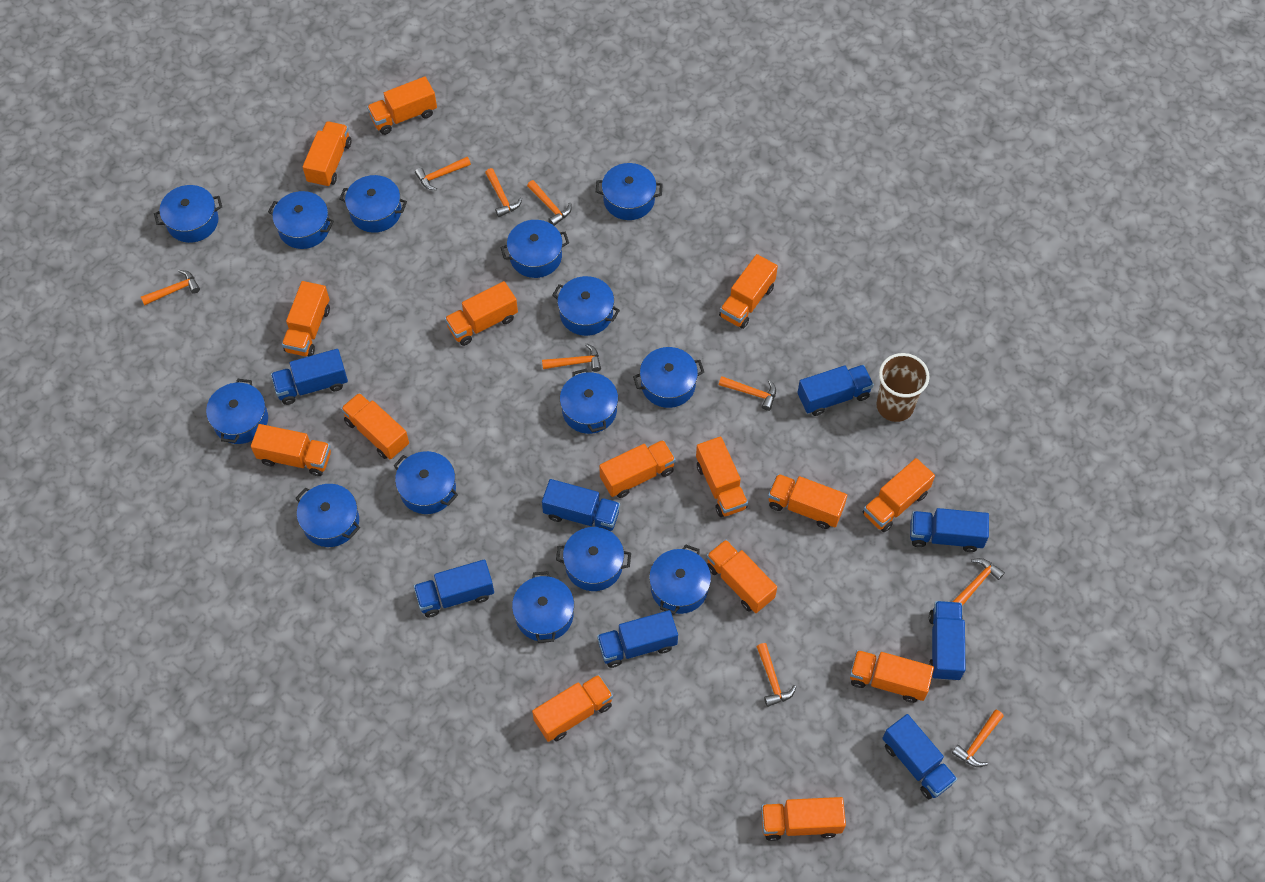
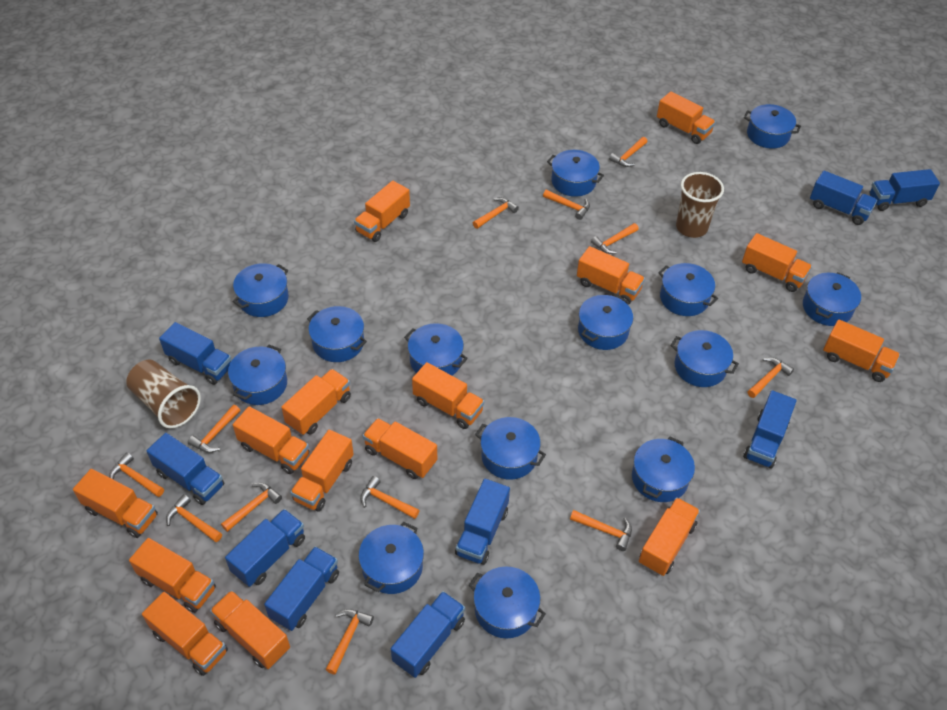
blue truck: [271,349,348,405] [414,559,494,618] [542,479,620,532] [597,610,678,668] [797,365,874,416] [882,714,957,799] [910,508,989,552] [929,601,965,681] = 8 -> [147,433,224,505] [159,322,232,385] [225,509,305,587] [264,546,339,631] [391,591,465,678] [455,479,510,565] [743,390,797,469] [810,170,877,225] [869,169,940,211] = 9
brown cup: [876,353,930,422] = 1 -> [126,360,201,428] [676,172,724,238] = 2
orange hammer: [141,270,200,305] [415,157,471,190] [485,168,522,217] [527,180,572,226] [542,343,601,372] [719,376,776,411] [756,643,796,707] [952,558,1005,606] [952,710,1004,767] = 9 -> [109,452,164,497] [166,494,222,542] [188,405,240,453] [221,483,282,532] [325,609,374,674] [360,476,420,519] [473,197,519,229] [543,190,590,220] [570,510,632,551] [591,223,639,254] [609,137,647,167] [747,357,794,398] = 12

